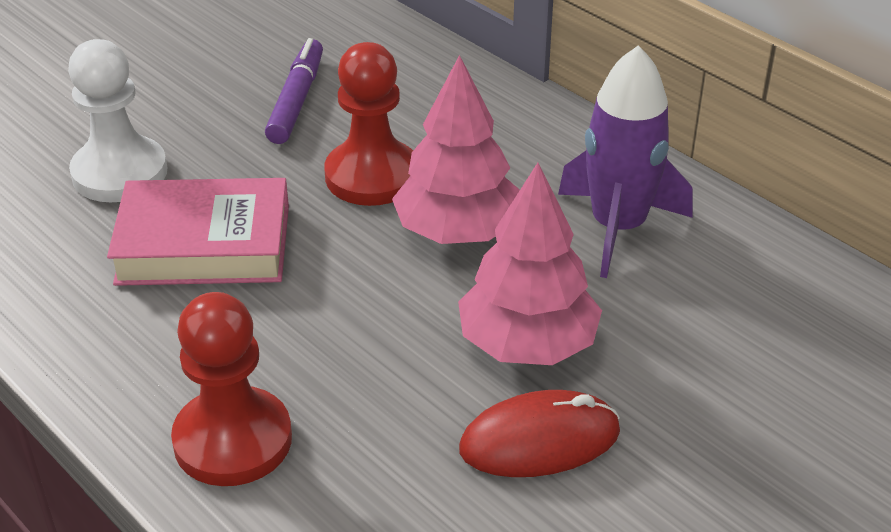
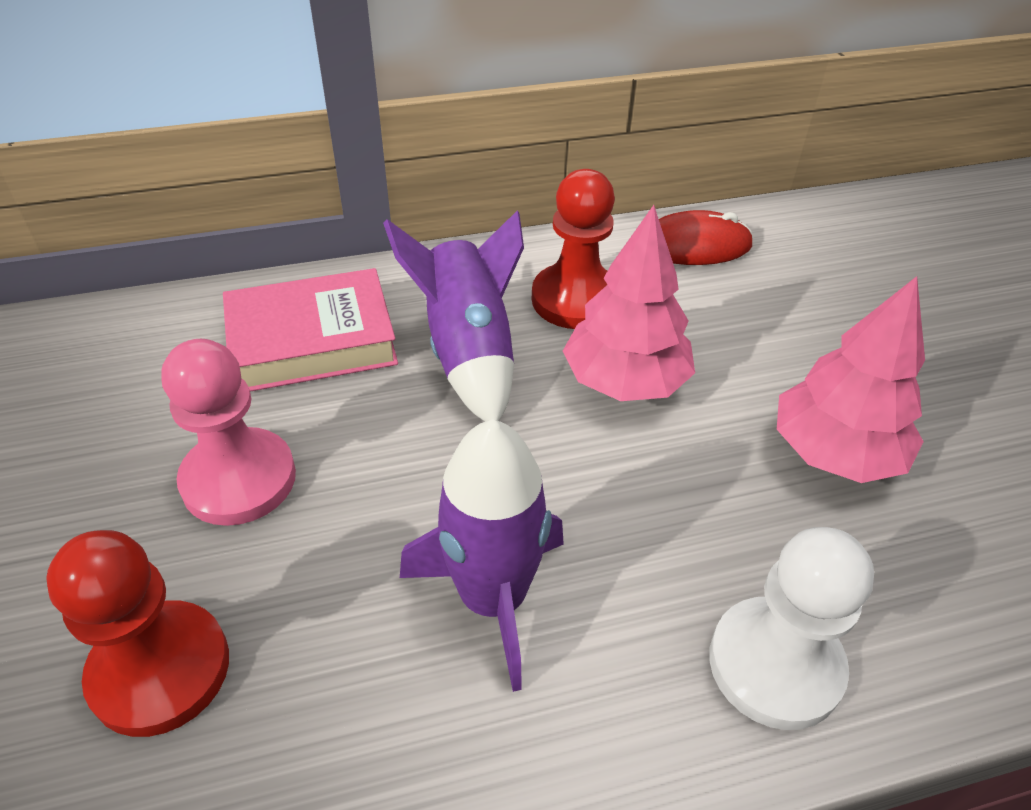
pink pawn: none = 0 -> [161,339,296,526] = 1
purple marker: [265,38,323,144] = 1 -> none = 0
purple rocket: [558,45,693,278] = 1 -> [383,210,524,421] [400,419,564,692] = 2

